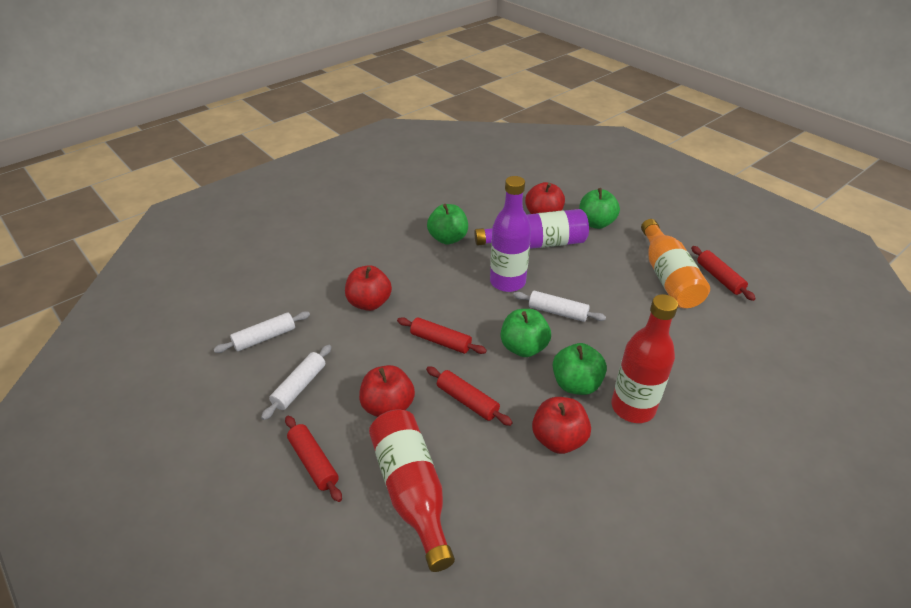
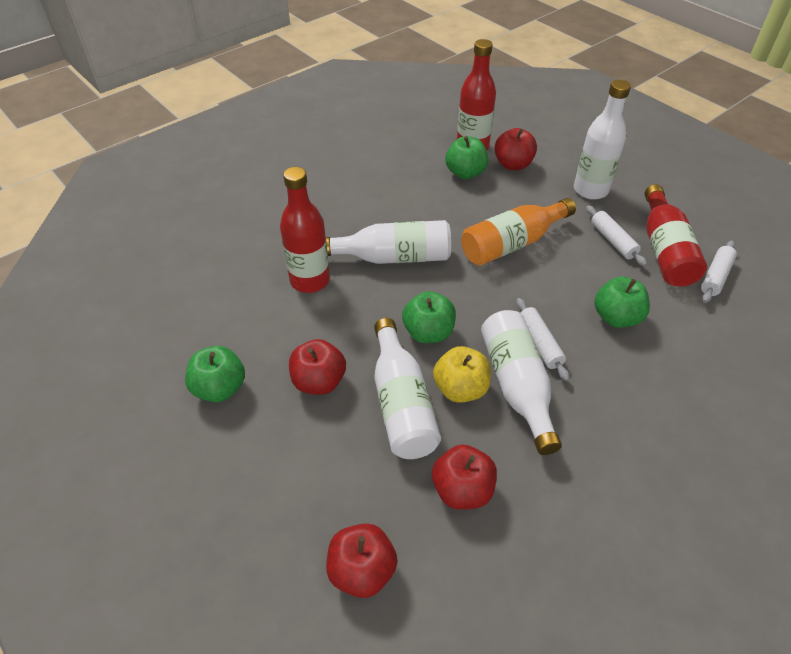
purple bottle: [474,209,589,249] [490,176,531,292] = 2 -> none = 0
red bottle: [369,409,455,572] [611,294,678,423] = 2 -> [280,167,330,293] [457,39,496,151] [644,184,707,286] = 3
red rolling pin: [285,415,342,502] [397,317,487,354] [426,366,513,426] [691,246,756,301] = 4 -> none = 0
white bottle: none = 0 -> [326,220,451,264] [374,318,441,459] [481,310,562,455] [574,80,631,200] = 4
yellow apple: none = 0 -> [433,346,491,403] = 1

